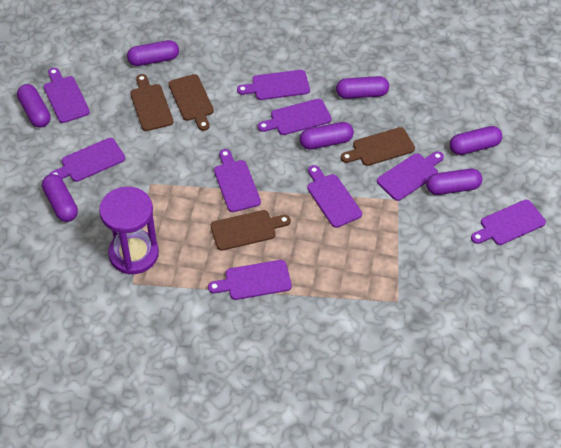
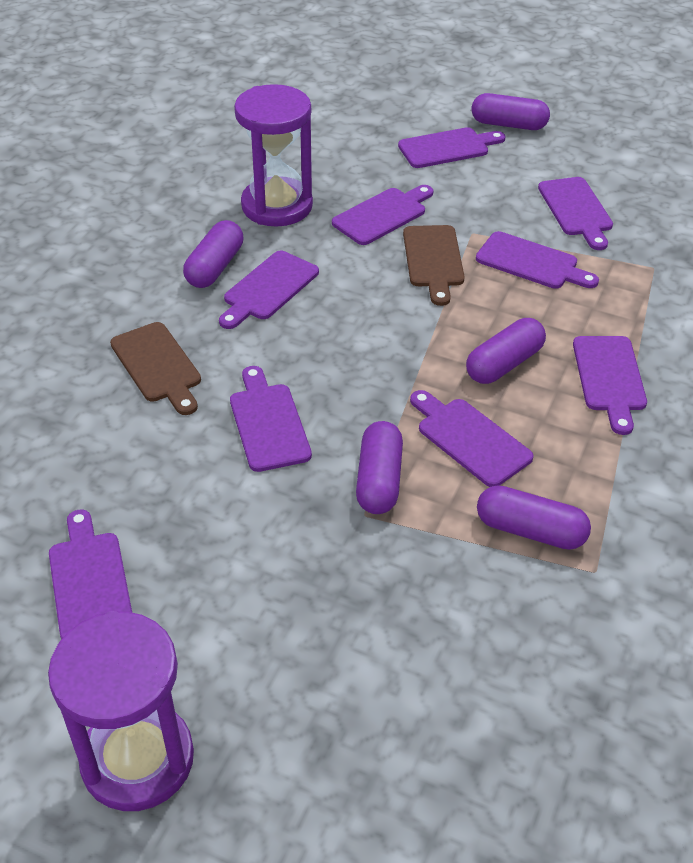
brown cutting board: [130,74,173,131] [168,74,214,131] [211,210,291,251] [341,127,415,166] = 4 -> [110,322,201,415] [403,225,465,306] = 2
purple capsule: [17,84,51,128] [42,174,78,222] [127,40,179,66] [300,122,354,150] [336,76,389,99] [426,169,483,195] [450,126,502,155] = 7 -> [183,220,243,288] [356,421,403,514] [466,318,546,384] [471,93,550,130] [477,485,591,550] = 5
purple hourglass: [99,187,159,275] = 1 -> [48,611,194,811] [234,84,313,227] = 2

